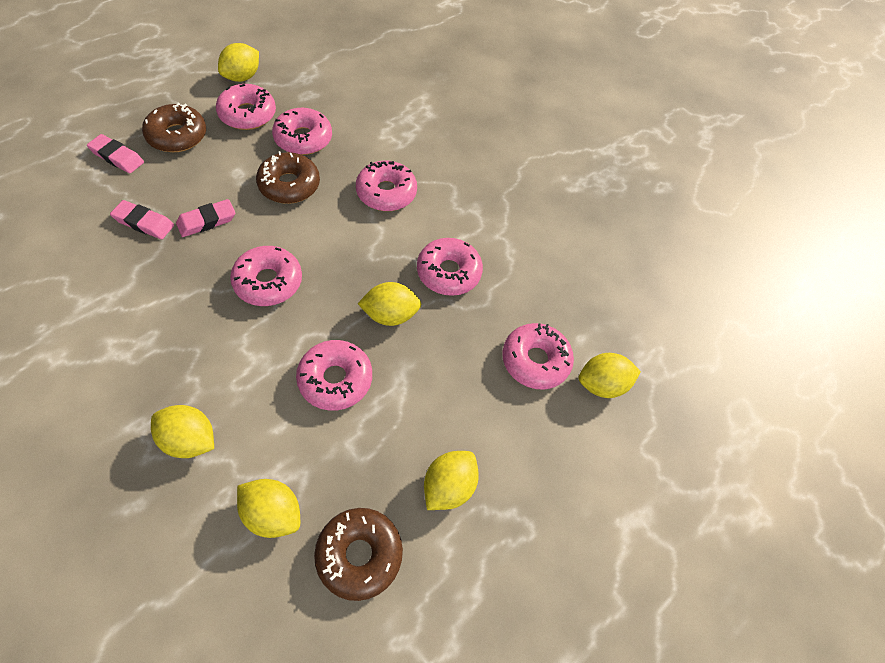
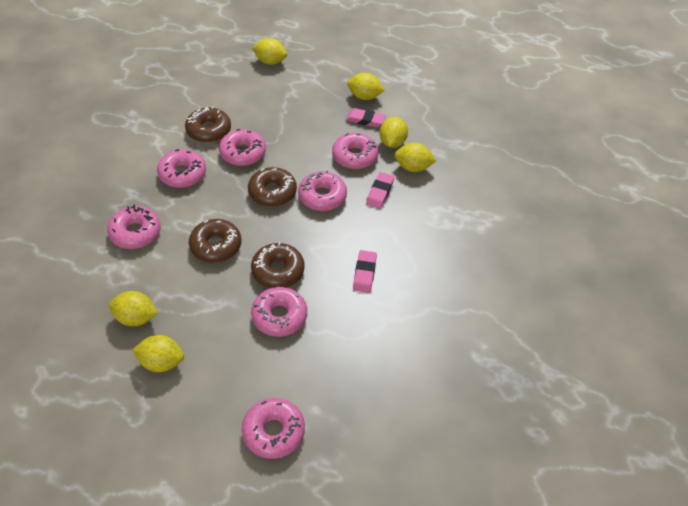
brown donut: [142,103,206,152] [256,151,320,204] [314,508,403,601] = 3 -> [185,106,231,143] [189,219,241,263] [248,167,297,207] [251,242,305,288] = 4

